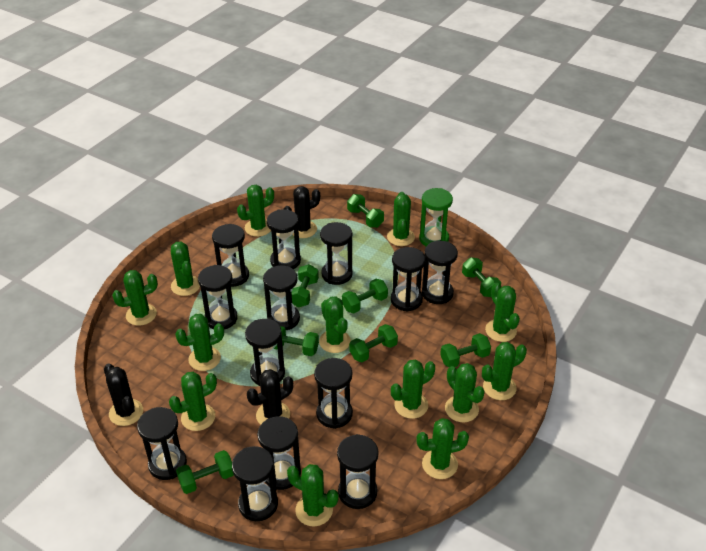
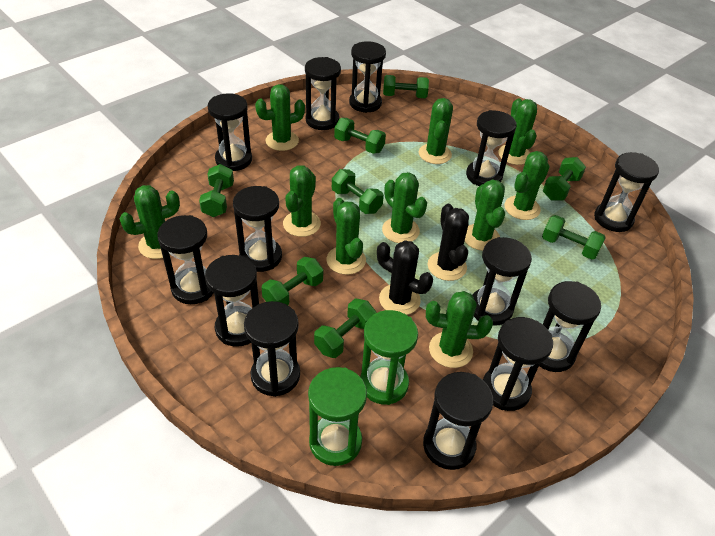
black cactus: [104,364,143,426] [247,369,293,425] [284,186,320,238] = 3 -> [377,240,433,315] [427,204,469,281] = 2
green cactus: [112,270,158,326] [169,372,217,431] [171,241,200,296] [175,314,224,371] [237,185,274,237] [287,464,339,527] [319,296,351,353] [387,192,415,246] [391,360,435,419] [416,418,469,479] [445,363,485,422] [482,342,527,400] [485,283,520,342] = 13 -> [120,185,180,259] [255,84,305,151] [283,165,321,237] [326,198,366,275] [382,172,427,243] [419,98,453,164] [426,291,493,368] [465,179,505,251] [498,98,537,165] [504,151,550,220] = 10
green hourglass: [419,188,453,246] = 1 -> [308,367,367,466] [360,310,418,405] = 2

